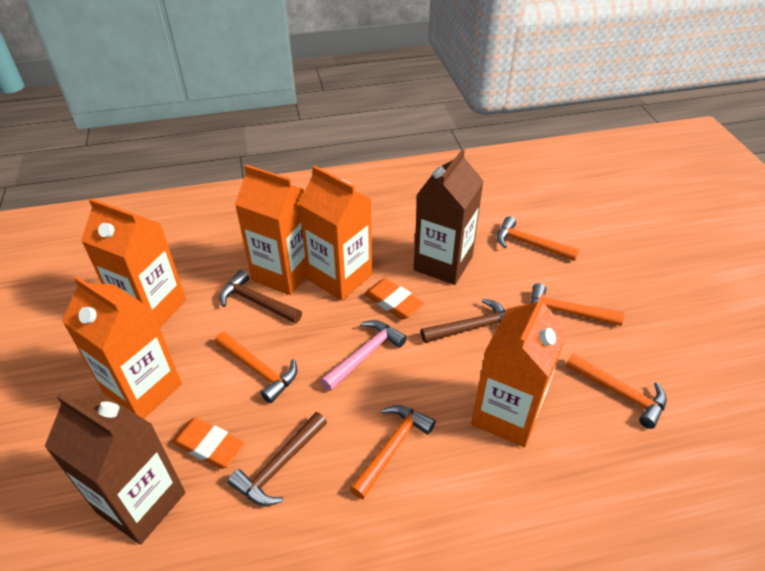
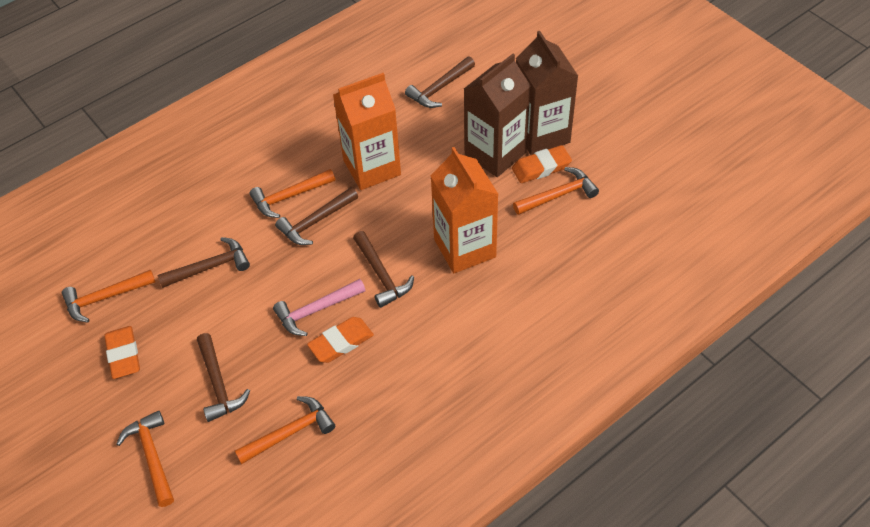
brown hammer: [219,270,302,324] [228,412,327,506] [421,299,506,343] = 3 -> [157,237,250,288] [197,333,250,422] [275,187,358,245] [353,231,414,308] [405,56,475,108] = 5
orange carton: [62,276,182,419] [81,198,186,327] [235,165,307,295] [298,166,372,301] [471,294,567,448] = 5 -> [333,73,401,190] [431,147,499,273] = 2
orange eraser: [172,418,245,469] [364,278,424,320] = 2 -> [104,326,140,379] [307,317,374,363] [512,145,572,183] = 3

